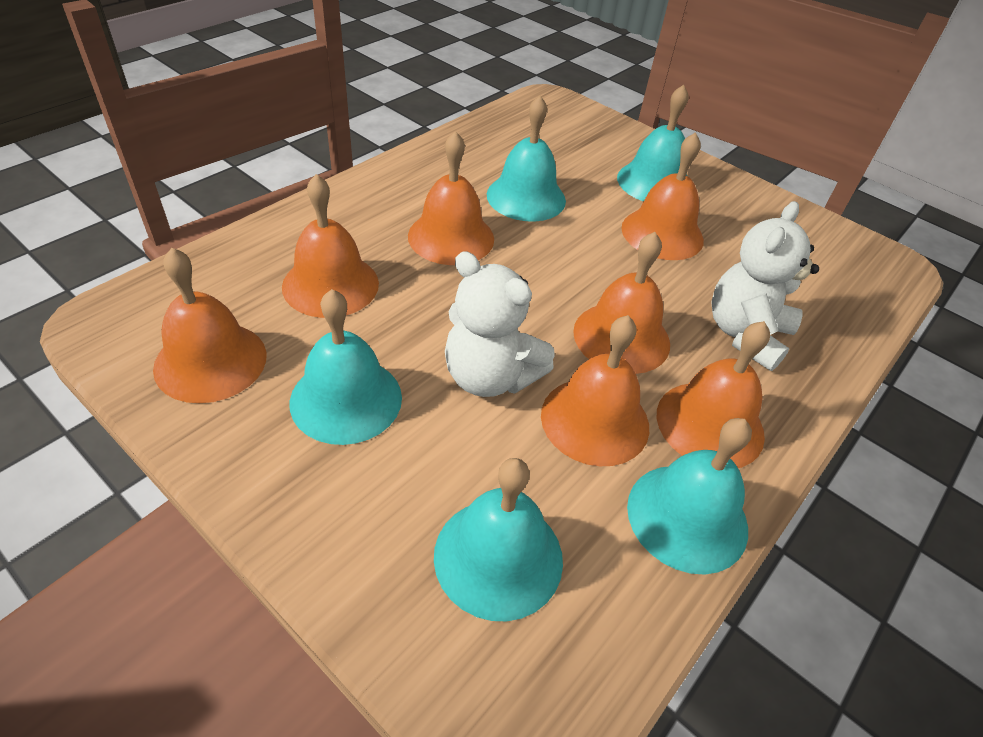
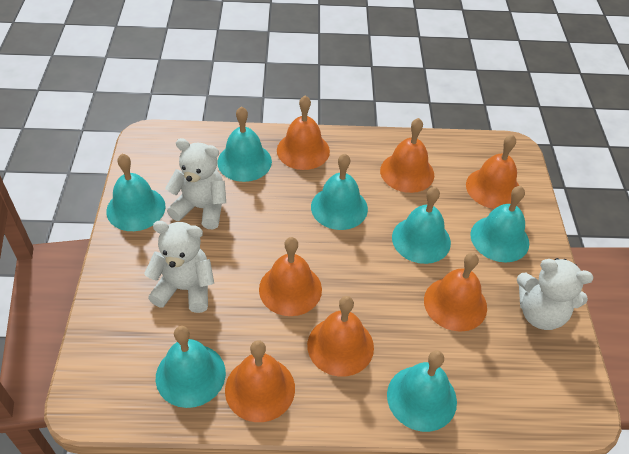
turquoise bell: [290,289,402,445] [434,458,563,621] [487,96,566,222] [617,85,689,202] [627,418,752,575] = 5 -> [106,154,166,231] [156,326,226,408] [217,106,272,182] [311,154,368,230] [387,350,457,432] [392,187,451,264] [470,186,529,262] = 7
white teddy bear: [445,251,555,397] [711,201,819,371] = 2 -> [144,221,214,313] [165,138,226,229] [517,258,593,330] = 3

